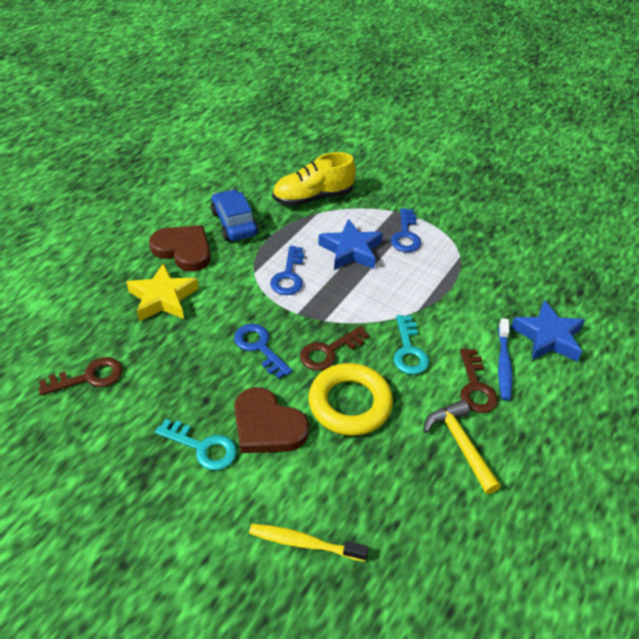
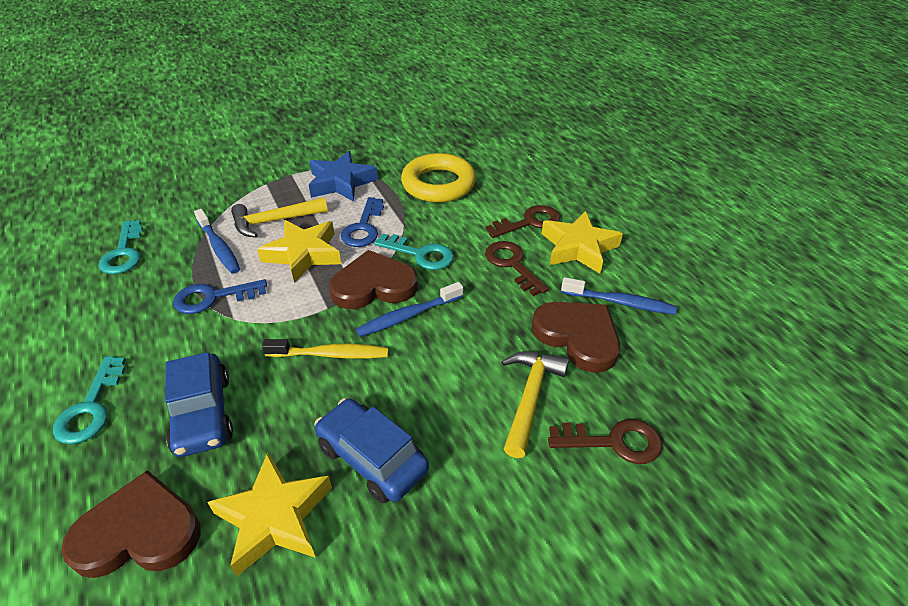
blue car: [211,189,258,241] = 1 -> [165,352,233,457] [314,398,429,503] = 2
blue key: [234,324,292,379] [270,246,305,295] [391,208,421,252] = 3 -> [173,279,267,314] [341,197,384,247] = 2
blue star: [318,219,383,270] [510,300,585,362] = 2 -> [309,151,378,202] = 1
blue toothbrush: [498,318,513,400] = 1 -> [194,209,240,274] [356,282,463,337] [561,277,677,314] = 3
brown heart: [149,225,211,271] [234,387,309,453] = 2 -> [61,470,201,578] [329,250,418,309] [532,302,620,373] = 3
turquoise key: [155,419,237,470] [393,315,429,375] = 2 -> [53,356,126,444] [99,220,143,274] [374,233,454,270] = 3
yellow hammer: [424,400,501,494] = 1 -> [231,197,328,238] [501,351,569,458] = 2
yellow shoe: [272,152,356,206] = 1 -> none = 0
yellow star: [126,263,199,321] = 1 -> [207,452,332,576] [257,220,341,283] [542,211,623,273] = 3

